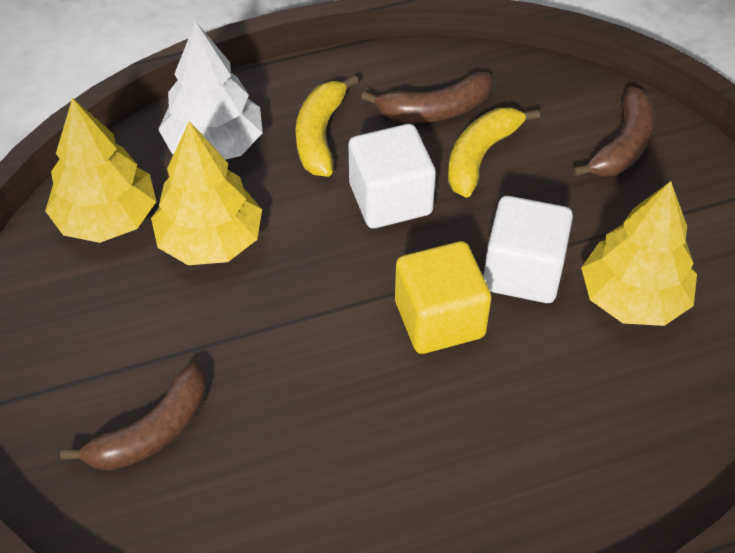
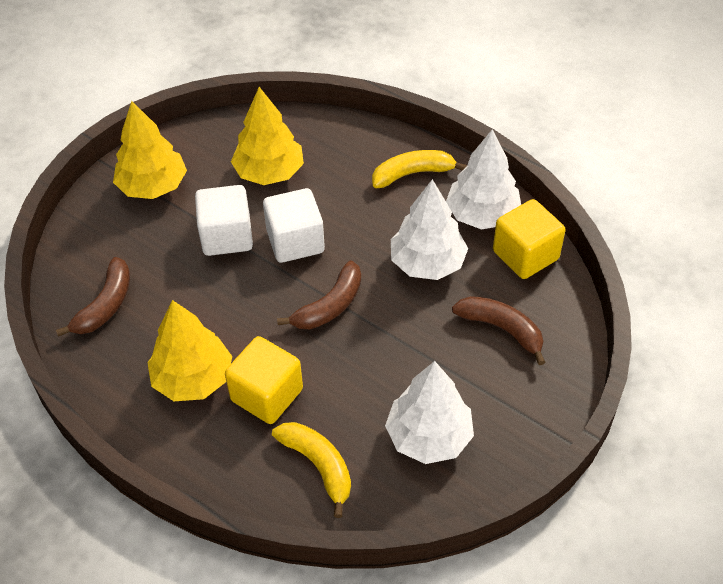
white tree: [158,21,263,160] = 1 -> [385,361,474,464] [391,179,468,280] [446,129,521,230] = 3
yellow cube: [395,241,491,354] = 1 -> [225,336,303,424] [493,199,566,279] = 2

